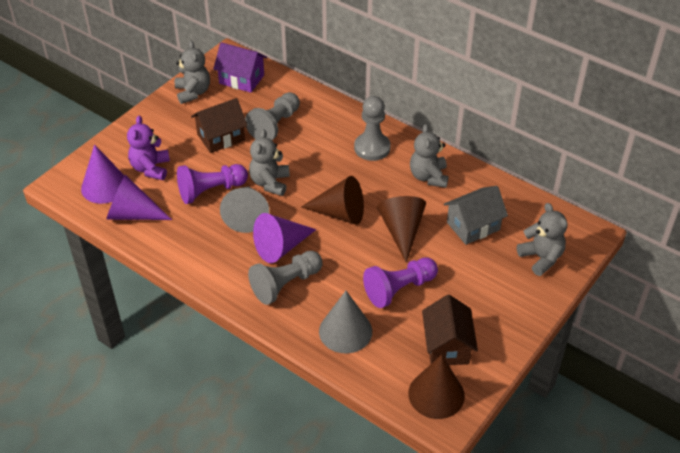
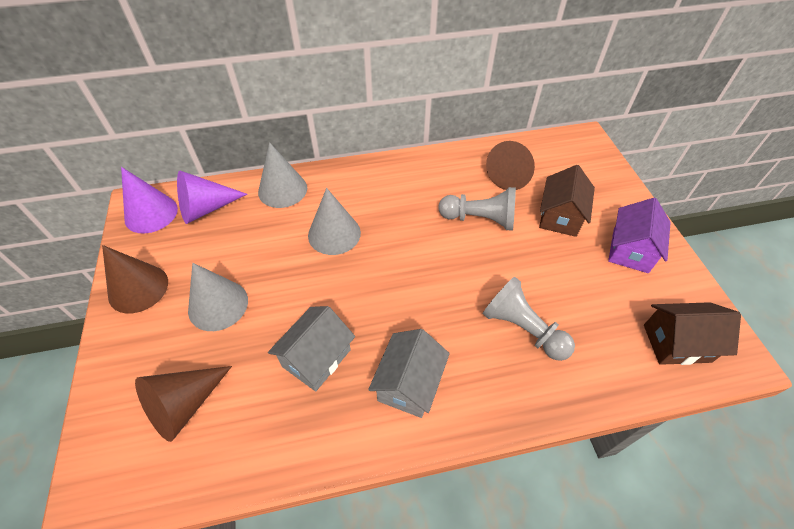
grey cone: [220,186,269,233] [319,291,372,353] = 2 -> [188,263,248,331] [258,142,307,208] [308,188,361,255] = 3
grey house: [444,186,508,245] = 1 -> [268,306,355,391] [368,329,450,418] = 2
grey pawn: [245,92,300,140] [248,251,323,305] [354,96,391,161] = 3 -> [438,187,516,231] [483,277,575,361] = 2
grey teddy bear: [175,41,210,104] [249,129,290,196] [410,124,449,188] [517,203,568,276] = 4 -> none = 0
purple cone: [81,144,125,204] [106,175,172,220] [253,213,316,263] = 3 -> [121,167,178,233] [177,171,247,224] = 2
purple pawn: [177,164,248,204] [363,258,438,308] = 2 -> none = 0
purple teddy bear: [127,116,170,180] = 1 -> none = 0

